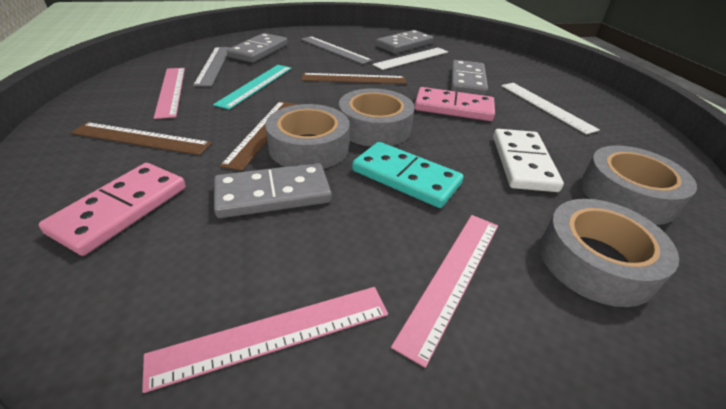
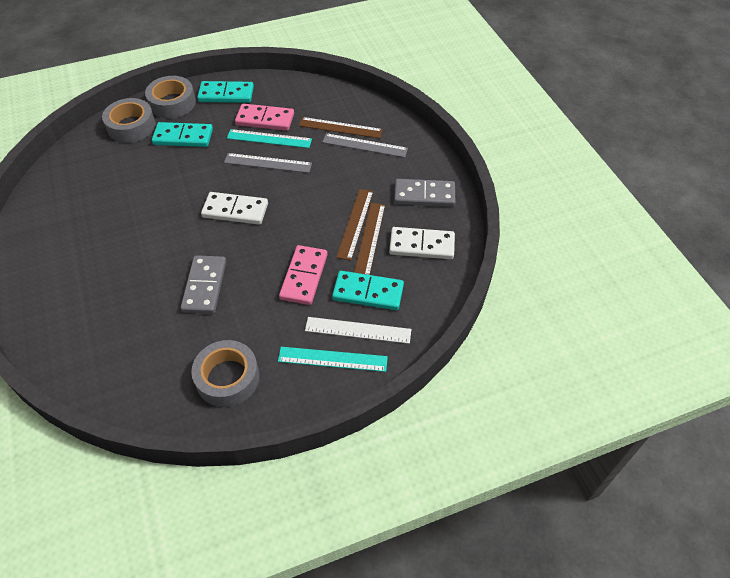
grey domino: [214,163,332,218] [227,33,288,63] [376,30,433,54] [451,60,488,96] = 4 -> [180,255,226,314] [394,179,455,207] = 2
grey tape: [265,104,350,169] [339,88,415,147] [540,199,679,307] [581,145,697,225] = 4 -> [102,98,156,143] [145,76,196,118] [191,340,259,407] = 3
pink ruler: [142,287,388,393] [154,68,185,119] [391,215,498,368] = 3 -> none = 0
turquoise domino: [352,142,464,208] = 1 -> [152,122,213,147] [197,81,254,103] [332,271,404,310] = 3
turquoise ruler: [213,65,292,110] = 1 -> [227,129,312,148] [278,347,388,372] = 2
white domino: [493,129,564,192] = 1 -> [201,192,268,225] [389,227,455,259] = 2
white ruler: [372,48,448,70] [501,83,600,135] = 2 -> [305,317,411,344] = 1

